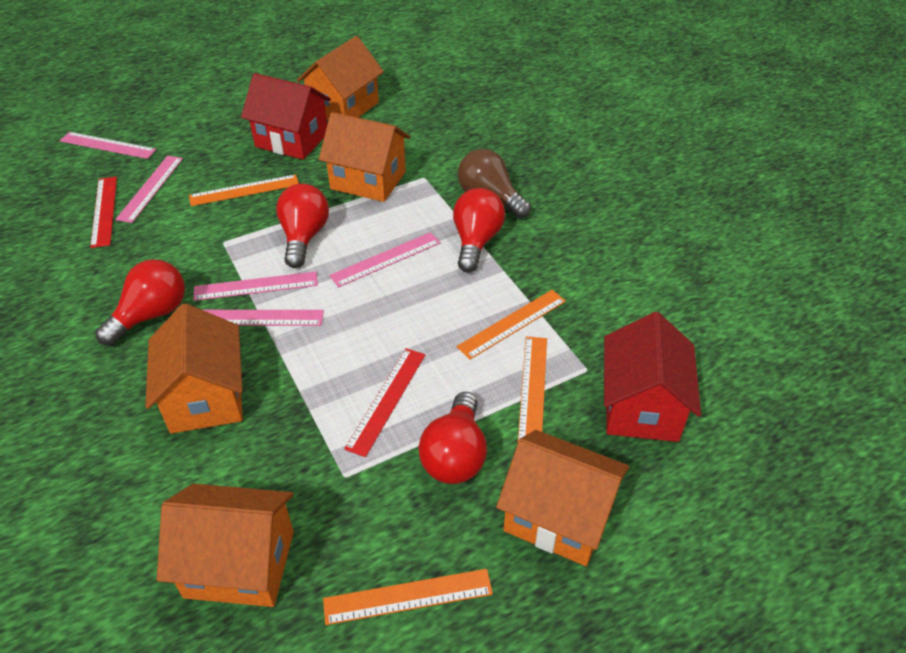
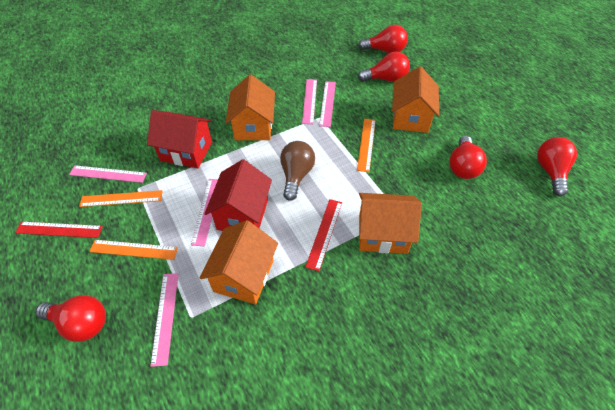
orange house: [145,303,243,434] [157,484,294,607] [297,36,384,120] [319,112,410,202] [496,430,629,566] = 5 -> [199,220,278,304] [226,74,275,140] [359,193,422,254] [392,66,439,133] = 4
orange ruler: [189,174,299,206] [323,569,493,625] [457,290,566,360] [518,336,547,441] = 4 -> [79,190,163,207] [89,240,178,260] [357,119,376,172] = 3
red light bulb: [95,259,185,345] [276,184,329,268] [418,392,487,484] [453,188,505,273] = 4 -> [36,295,106,342] [358,25,408,53] [358,52,410,82] [449,136,487,179] [537,137,577,197] = 5

